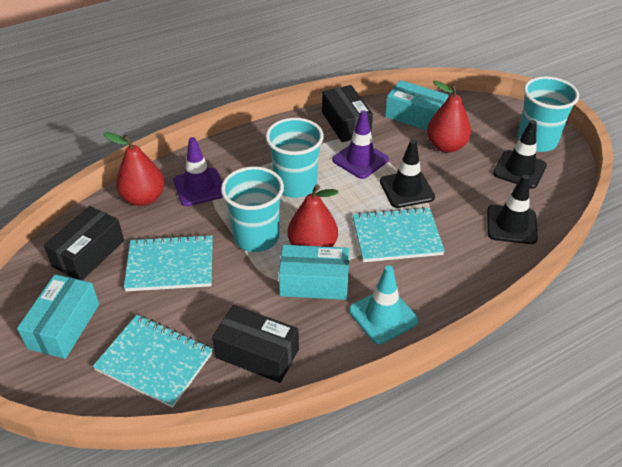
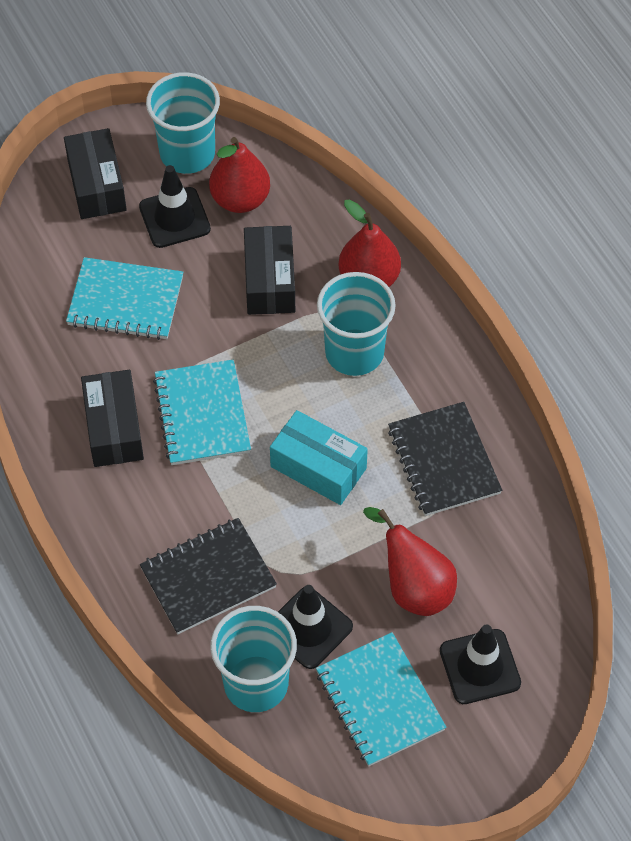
black notebook: none = 0 -> [140,518,277,634] [388,402,502,516] = 2
purple traffic cone: [173,137,223,206] [332,110,389,179] = 2 -> none = 0
turquoise box: [17,274,99,359] [279,245,349,300] [385,80,449,131] = 3 -> [270,410,368,505] = 1
turquoise traffic cone: [349,265,419,344] = 1 -> none = 0

